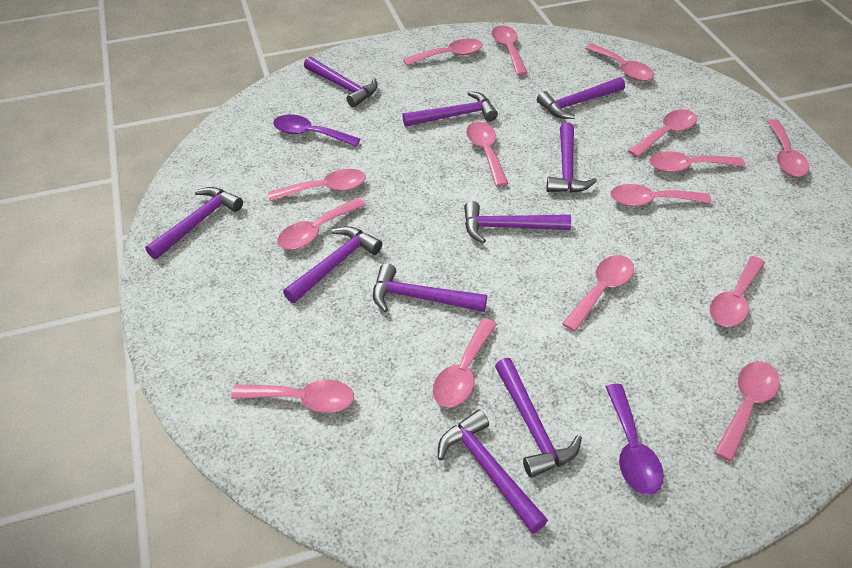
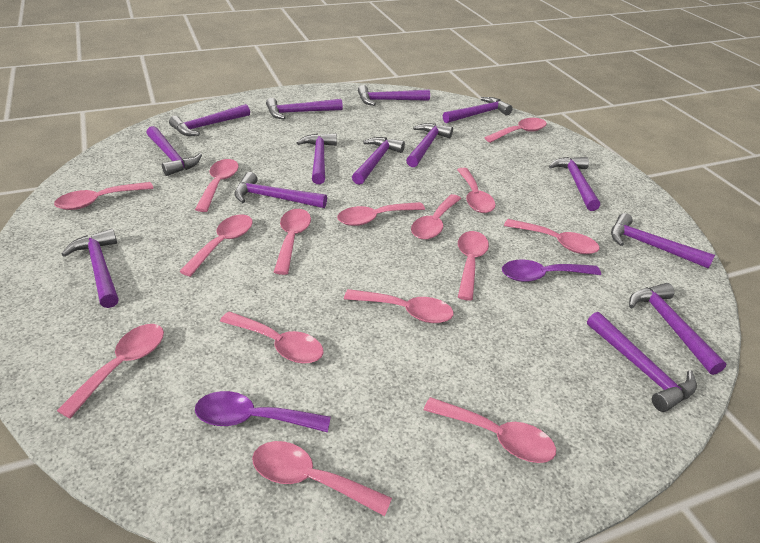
purple hammer: [145,187,243,259] [283,226,382,303] [304,57,378,107] [373,263,487,312] [402,91,498,127] [438,409,548,534] [464,201,571,244] [495,358,582,478] [537,77,625,119] [546,123,597,193] = 10 -> [61,229,119,308] [147,126,202,176] [169,104,250,136] [235,172,327,208] [266,98,343,119] [296,133,337,184] [352,137,405,185] [358,85,430,106] [406,123,453,167] [443,97,513,123] [549,157,600,211] [587,312,697,412] [611,213,715,269] [629,283,727,375] = 14

